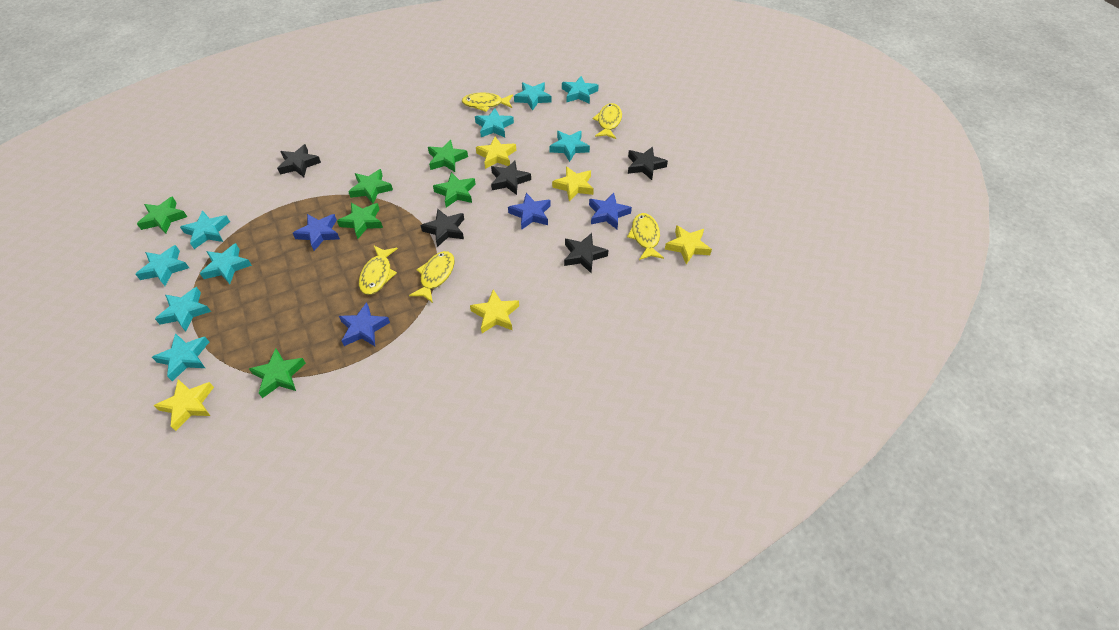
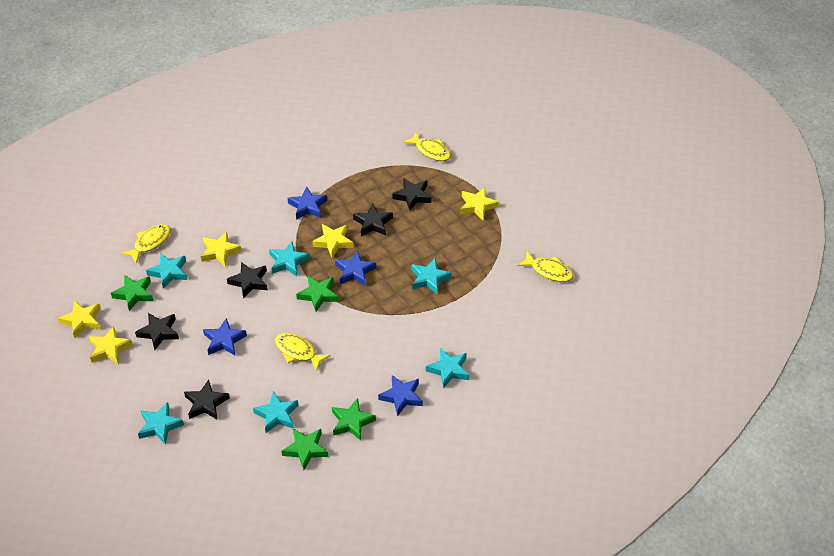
green star: [137,197,187,234] [249,348,306,398] [337,203,383,239] [348,169,393,204] [428,139,468,172] [433,172,476,207] = 6 -> [111,275,153,311] [281,429,328,470] [296,276,339,312] [332,398,376,441] = 4
turquoise star: [135,245,189,286] [152,333,209,381] [155,287,211,332] [180,210,230,249] [200,243,252,284] [475,108,514,137] [514,82,551,111] [549,131,590,162] [562,76,599,104] = 9 -> [138,402,184,445] [146,253,187,289] [253,391,299,433] [269,242,310,276] [411,258,452,294] [426,348,469,388] = 6
yellow fish: [359,245,398,295] [409,251,455,303] [462,92,513,112] [593,103,622,139] [627,213,664,260] = 5 -> [121,224,171,264] [275,333,331,372] [403,132,451,161] [517,251,573,282] = 4

